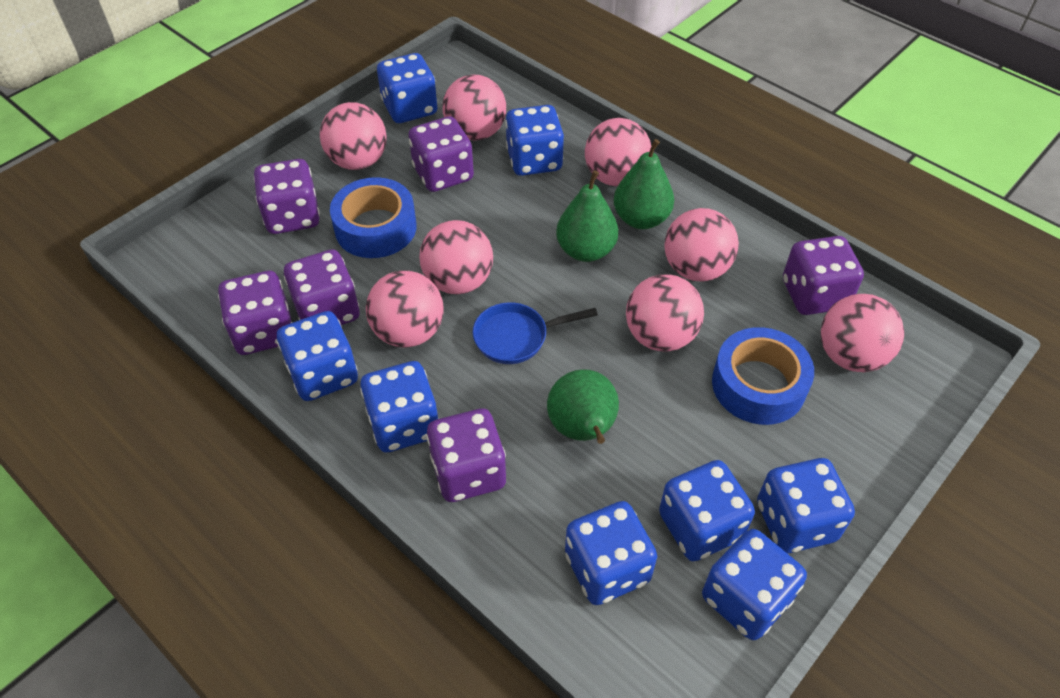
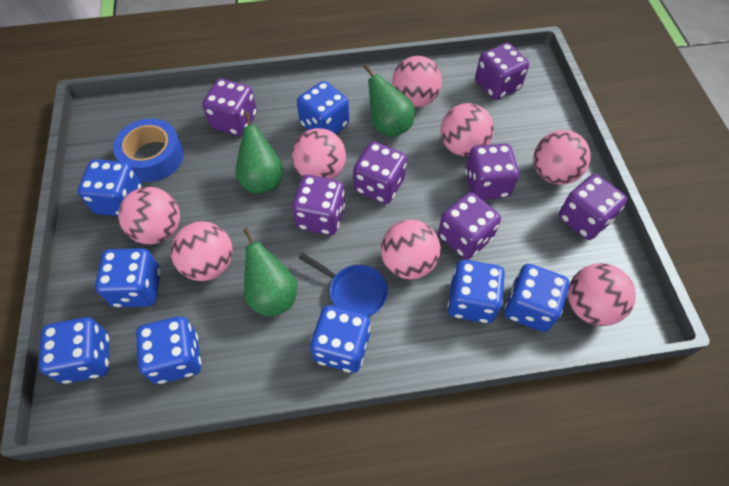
blue tape: [330,177,417,258] [712,327,814,425] = 2 -> [113,119,184,182] = 1
purple dice: [218,271,292,355] [254,159,320,234] [284,249,359,325] [408,116,474,192] [427,409,506,502] [783,236,864,315] = 6 -> [202,79,257,136] [292,175,345,235] [353,141,407,204] [438,192,501,259] [465,144,519,200] [475,43,529,100] [559,174,627,240] = 7

